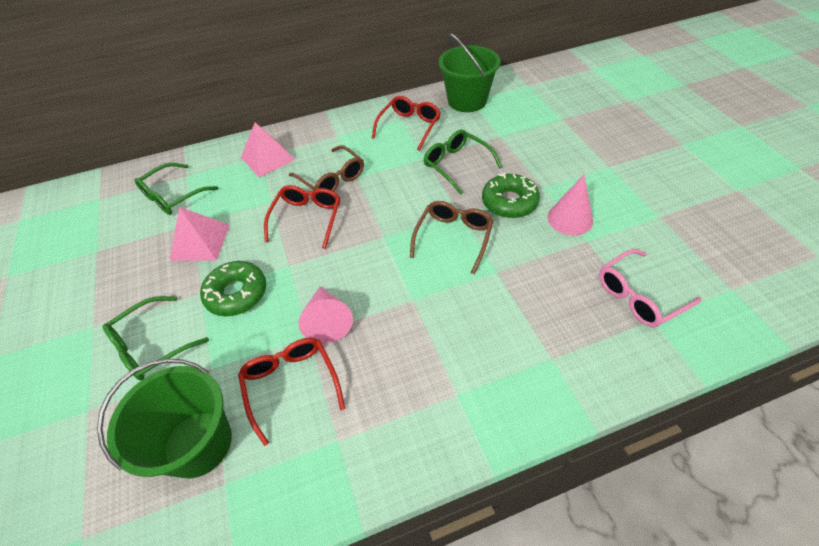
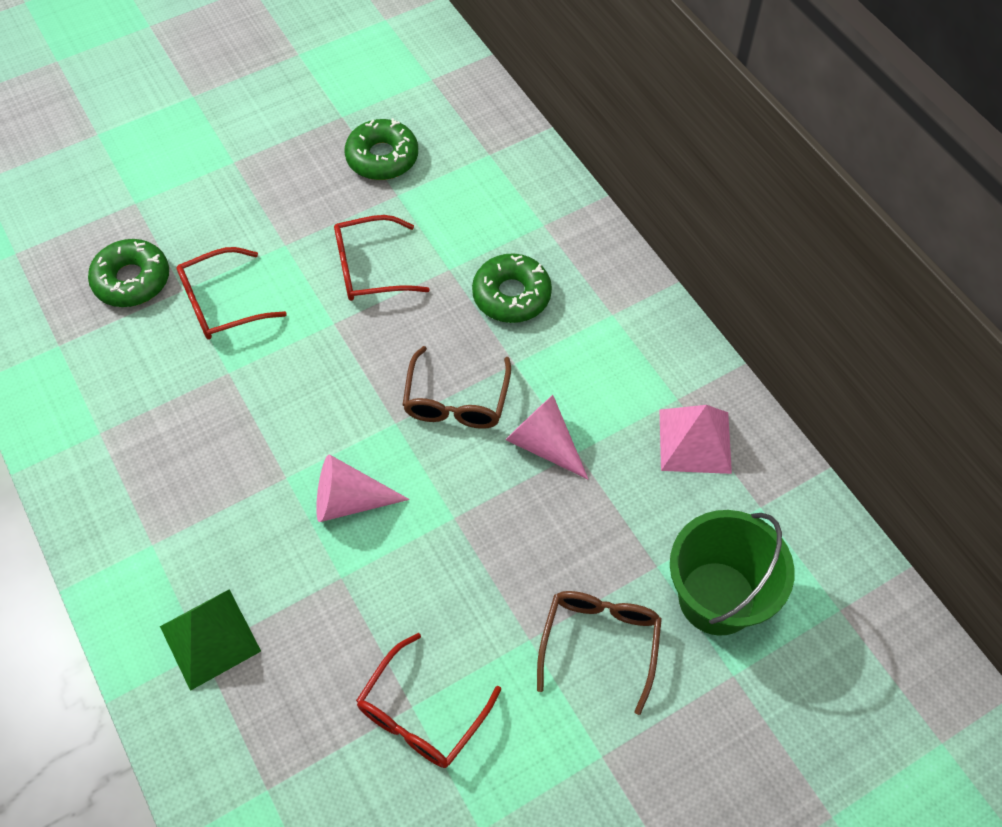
green bucket: [97,358,232,478] [439,33,501,112] = 2 -> [670,510,795,636] = 1
green donut: [200,261,266,316] [482,173,540,218] = 2 -> [88,239,169,307] [344,118,418,180] [472,253,552,323] = 3
green glasses: [103,296,209,380] [134,163,219,215] [423,130,502,195] = 3 -> none = 0
green pyramid: none = 0 -> [160,589,261,691] = 1
pink glasses: [599,249,702,327] = 1 -> none = 0
pink pyramid: [170,207,230,261] [241,122,296,177] = 2 -> [660,405,732,474] = 1

